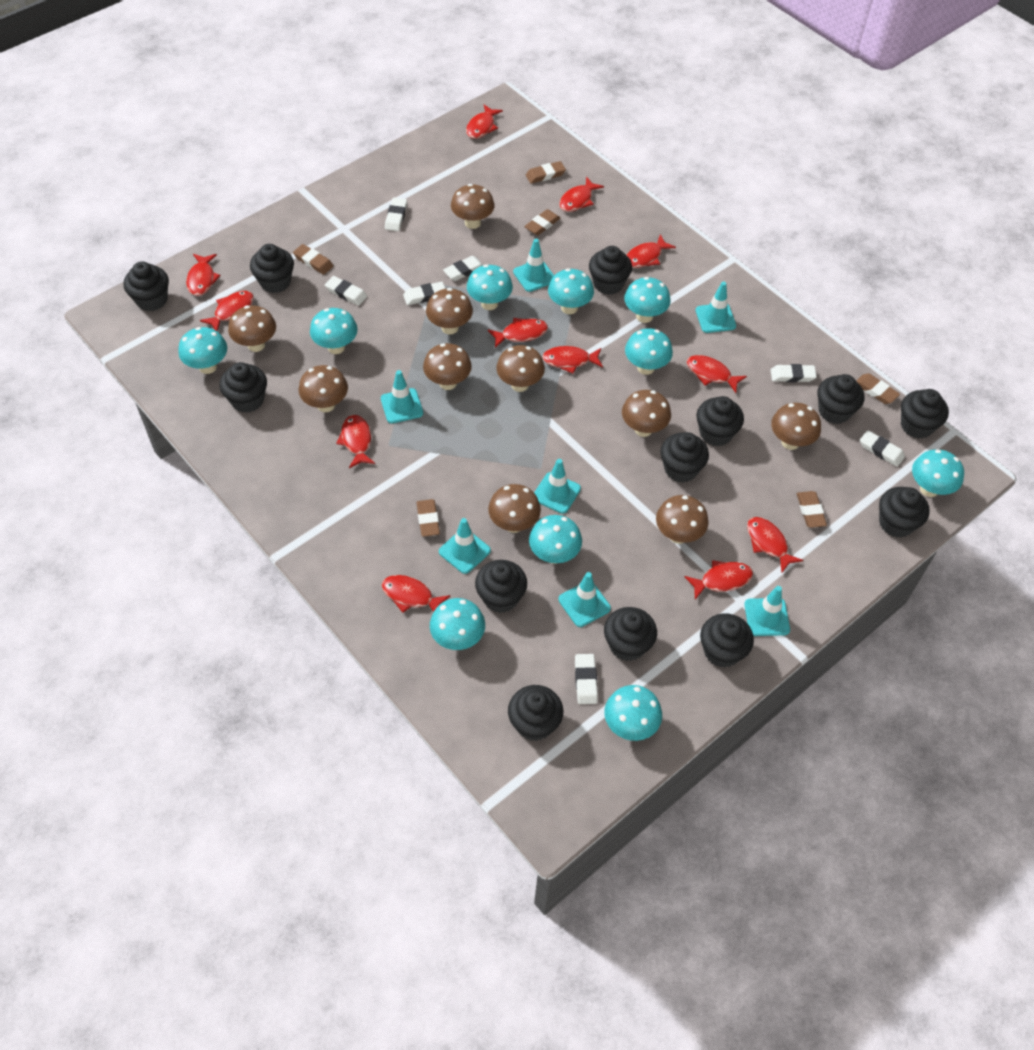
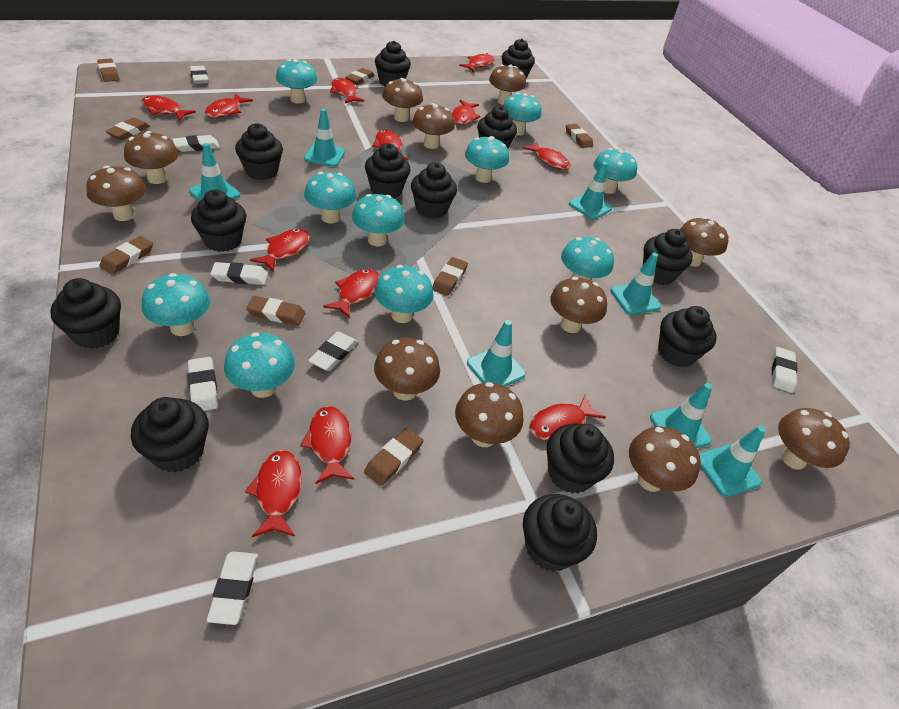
brown eraser: [293,244,333,275] [416,499,440,537] [524,209,560,235] [526,161,566,184] [797,491,827,528] [856,373,900,404] = 6 -> [97,58,120,82] [99,236,153,274] [105,118,150,140] [246,296,306,326] [345,68,375,85] [364,428,423,486] [432,257,468,296] [566,124,593,148] = 8
brown mushroom: [228,305,276,352] [299,365,348,412] [423,343,472,390] [426,288,473,334] [451,184,494,229] [488,484,541,533] [496,345,545,392] [622,390,671,437] [656,495,709,544] [771,403,821,450] = 10 -> [86,166,146,221] [124,131,178,184] [374,338,440,401] [382,78,423,122] [412,103,455,149] [455,382,524,447] [489,64,526,105] [550,277,607,333] [629,426,701,492] [680,217,729,267] [778,408,850,470] = 11

